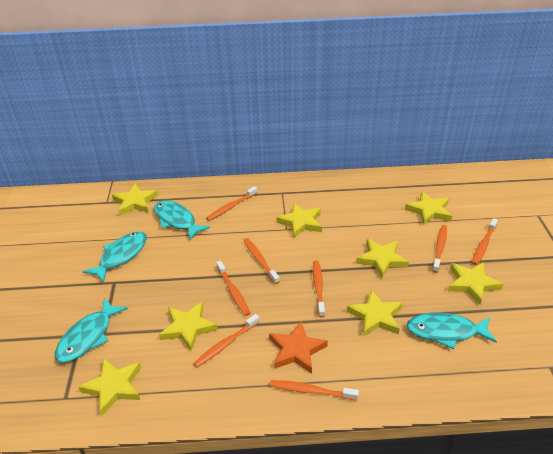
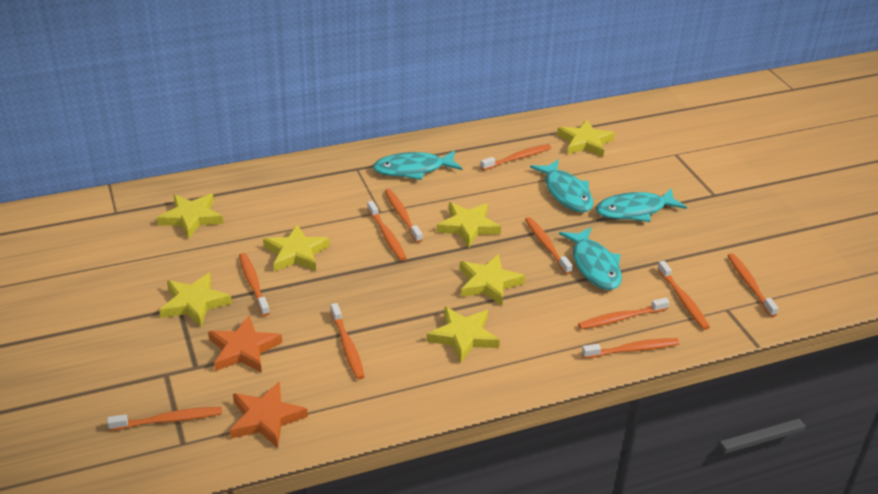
orange star: [269,322,328,374] = 1 -> [208,316,282,373] [230,381,308,448] = 2
orange toothbrush: [193,314,260,367] [206,186,257,221] [216,261,250,316] [243,238,280,284] [270,380,359,400] [313,260,325,317] [432,225,447,273] [472,218,498,265] = 8 -> [107,407,222,431] [239,253,270,316] [331,303,365,380] [367,201,407,261] [385,189,422,243] [480,144,551,170] [525,217,573,274] [578,298,670,329] [582,338,680,358] [657,261,710,330] [727,253,779,317] = 11
yellow star: [79,358,141,416] [112,184,158,215] [159,302,218,351] [276,203,322,238] [347,289,403,337] [356,239,409,278] [405,191,452,225] [448,262,503,305] = 8 -> [157,194,223,239] [160,273,232,327] [263,224,330,272] [427,306,500,363] [436,202,501,247] [459,254,525,306] [557,119,615,157] = 7

